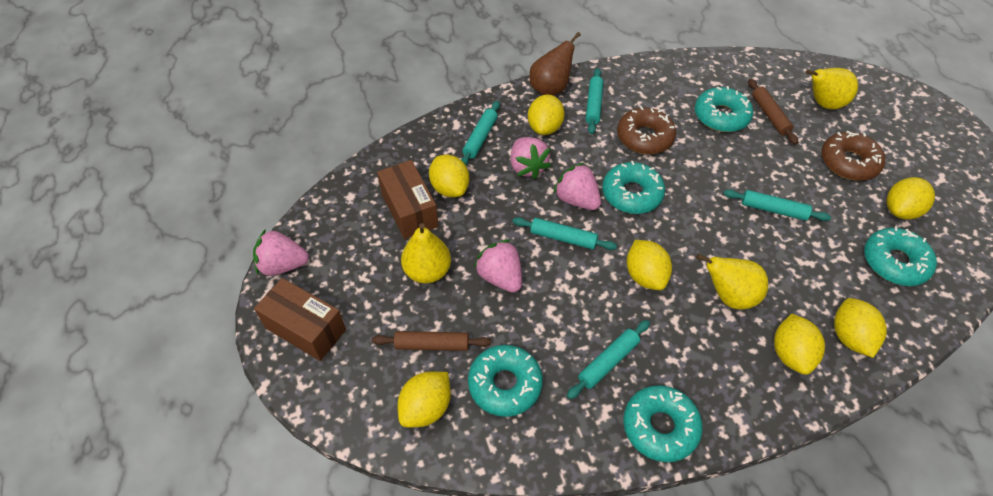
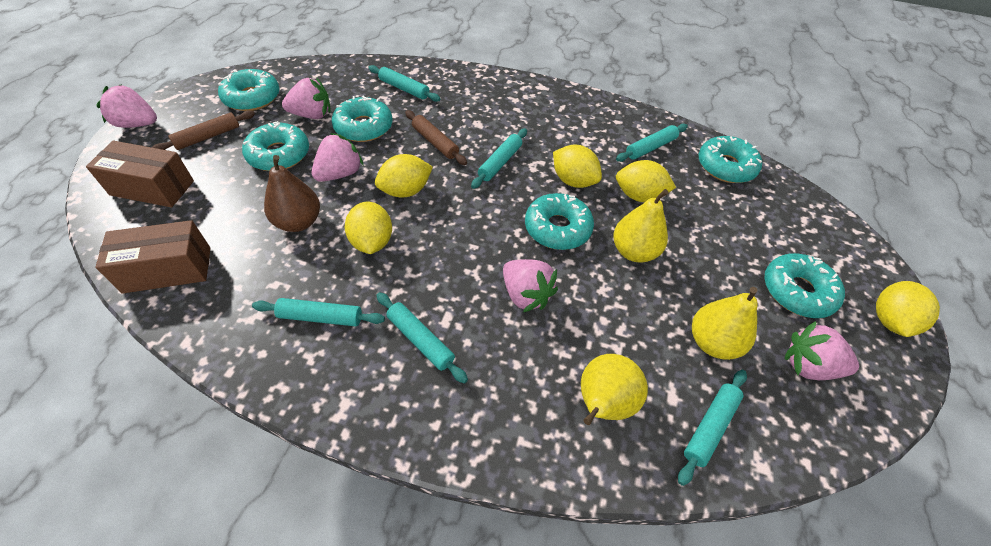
brown donut: [617,106,676,154] [821,131,885,181] = 2 -> none = 0
pink strawberry: [253,229,309,276] [474,240,522,293] [511,137,551,179] [553,163,601,210] = 4 -> [97,84,157,128] [282,78,331,119] [312,133,364,182] [503,259,558,312] [785,321,859,380] = 5
turquoise donut: [468,345,543,417] [602,161,665,214] [623,385,703,462] [695,86,753,132] [864,226,937,286] = 5 -> [218,69,279,111] [242,121,309,171] [332,96,392,142] [525,193,594,250] [698,136,762,183] [765,253,845,318] = 6
turquoise rolling pin: [461,101,500,166] [512,217,617,250] [567,320,650,399] [586,68,603,134] [723,189,831,221] = 5 -> [252,298,385,327] [368,65,441,102] [376,292,468,384] [471,128,527,189] [616,124,688,162] [678,370,747,486] = 6
yellow lemon: [397,372,451,427] [429,155,469,197] [528,94,565,135] [627,240,672,290] [774,313,825,375] [834,298,887,358] [887,177,935,220] = 7 -> [345,202,392,254] [375,154,433,197] [553,145,602,188] [616,160,676,202] [876,281,940,337] = 5

